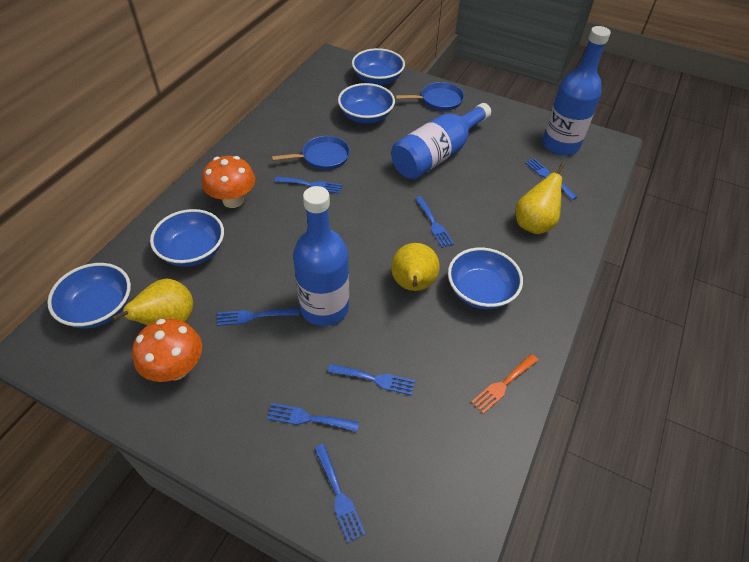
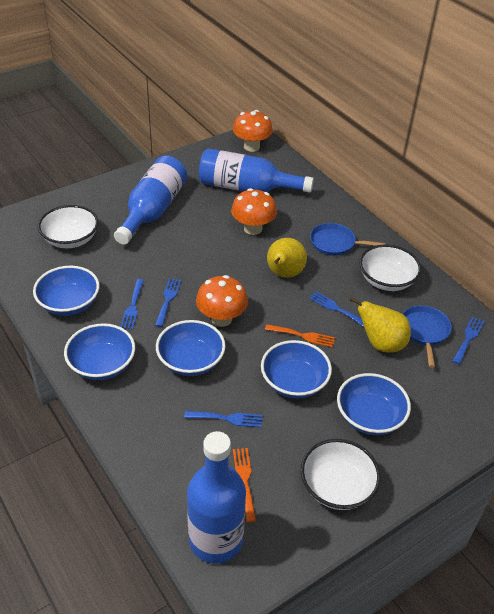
blue fork: [217,308,299,326] [267,403,359,432] [275,176,342,194] [314,444,366,543] [328,364,415,395] [415,196,454,248] [525,158,577,200] = 7 -> [120,279,144,330] [155,278,181,327] [184,411,262,428] [309,291,364,327] [453,316,484,365] = 5
orange fork: [471,354,539,414] = 1 -> [233,448,256,522] [265,324,335,348] = 2
orange mushroom: [132,319,202,382] [202,156,255,208] = 2 -> [196,275,248,327] [231,188,277,235] [233,110,273,152] = 3
white bowl: none = 0 -> [38,205,98,248] [301,439,381,510] [359,244,421,291] = 3
yellow pear: [111,279,193,326] [391,243,439,291] [515,163,565,234] = 3 -> [267,238,307,278] [349,297,411,353] = 2

